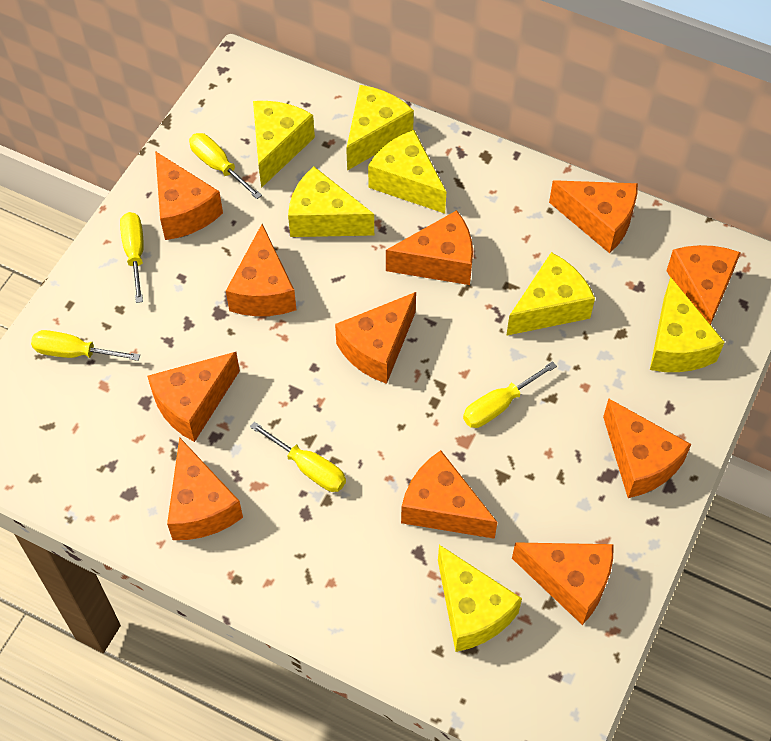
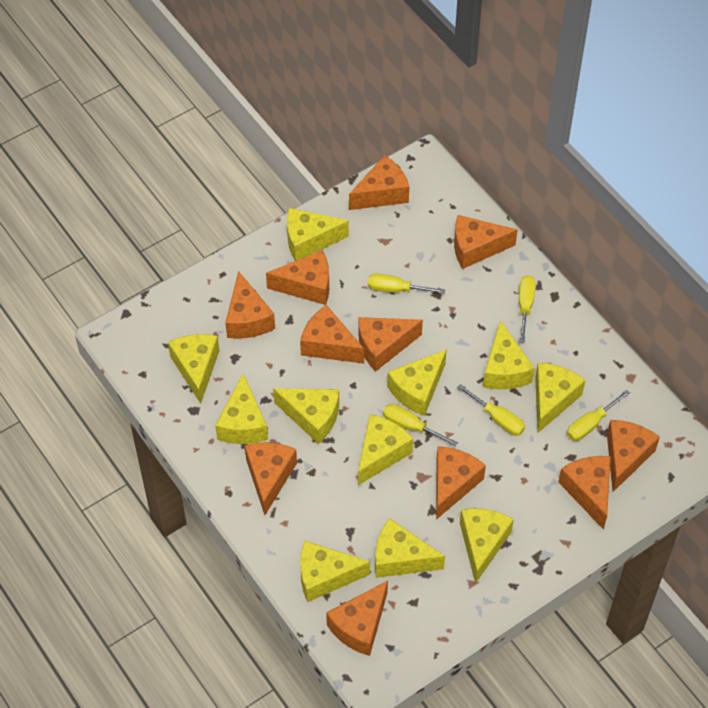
yellow cheese: [253,101,315,188] [288,167,374,237] [346,85,414,171] [368,130,446,214] [438,545,522,652] [506,252,595,336] [650,277,725,372] = 7 -> [168,334,219,404] [215,374,268,444] [273,388,339,444] [287,208,349,261] [300,541,370,602] [358,414,413,485] [375,518,445,578] [387,349,447,416] [460,508,514,584] [483,320,535,390] [535,363,585,433] = 11

